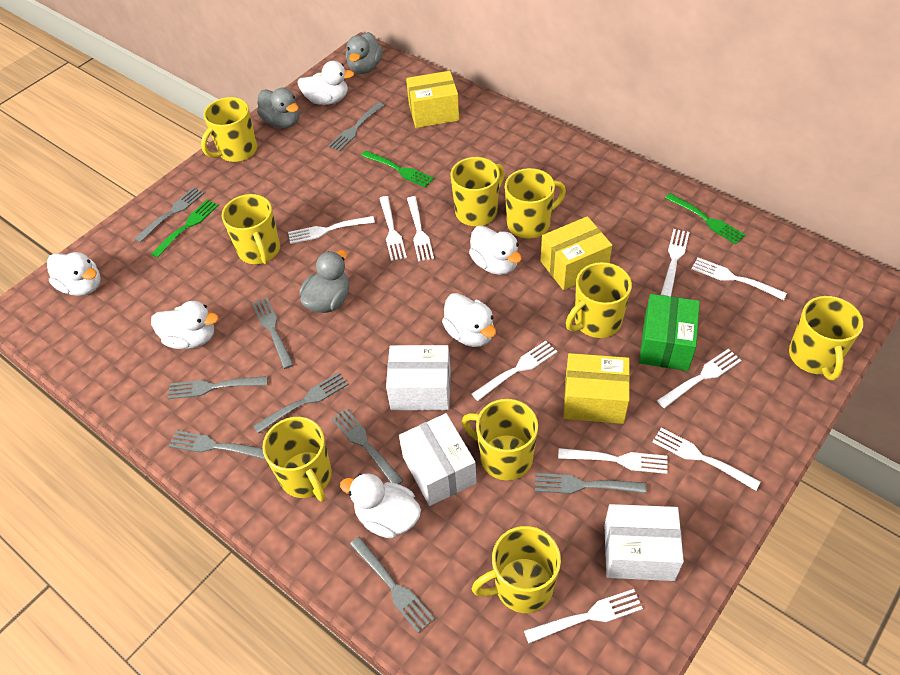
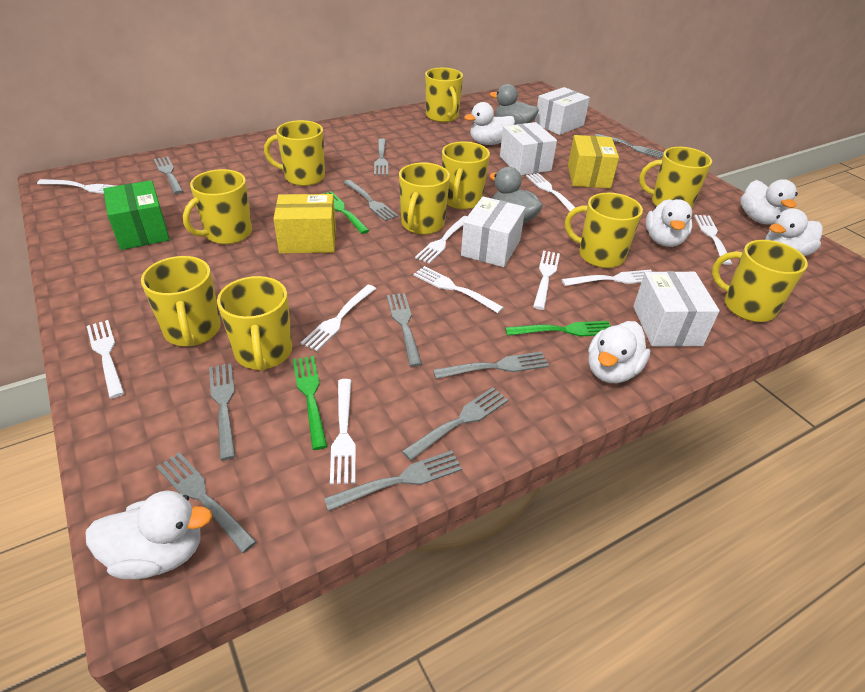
grey duck: [257,88,299,128] [299,250,349,313] [346,32,382,74] = 3 -> [489,167,543,224] [490,84,539,125] = 2
grey fork: [134,187,204,243] [168,376,268,399] [169,430,266,460] [252,297,294,369] [253,372,348,434] [328,102,384,151] [331,408,404,484] [350,537,435,633] [535,473,646,494] = 9 -> [154,157,183,194] [157,452,257,553] [209,363,236,460] [324,450,462,511] [344,180,398,221] [374,139,388,176] [387,293,422,367] [402,388,509,461] [433,351,549,379] [595,134,664,159] = 10
white box: [386,345,451,410] [399,413,477,506] [604,504,684,581] = 3 -> [461,197,526,267] [500,122,557,175] [535,87,590,135] [633,271,720,347] = 4
yellow box: [406,71,459,128] [541,216,612,290] [563,353,630,424] = 3 -> [273,194,336,254] [568,135,619,188] = 2
yellow mug: [201,97,257,162] [222,194,280,264] [262,417,332,502] [451,157,505,226] [462,399,538,480] [472,526,561,613] [505,168,566,239] [566,262,632,338] [789,296,863,380] = 9 -> [141,256,221,346] [183,169,252,244] [217,276,292,371] [264,120,325,186] [399,163,450,235] [425,68,463,122] [442,142,490,209] [565,193,643,268] [639,147,712,208] [712,240,808,322] = 10

